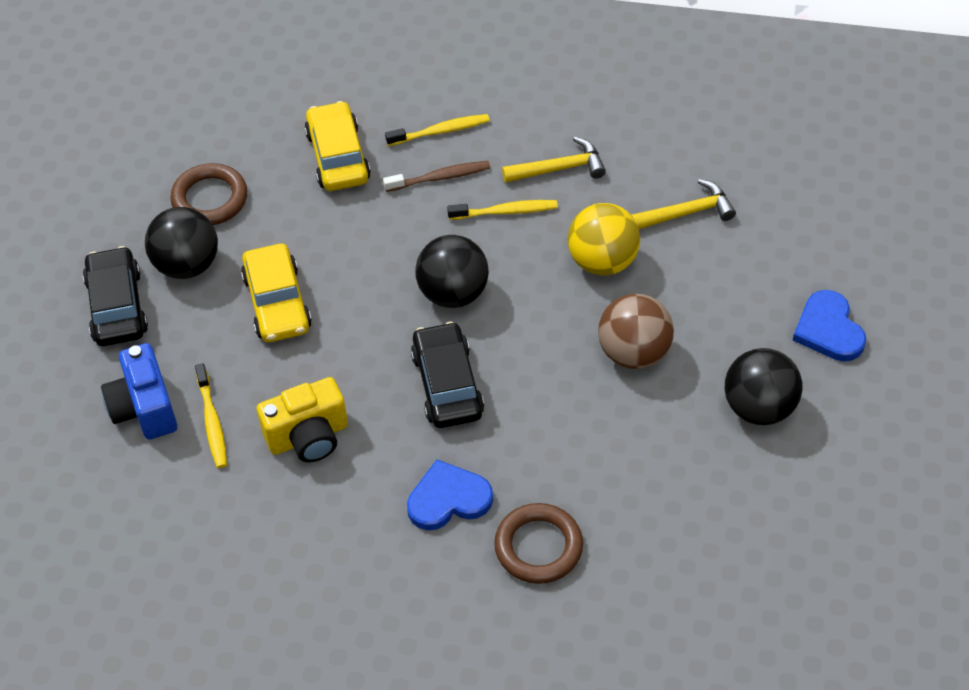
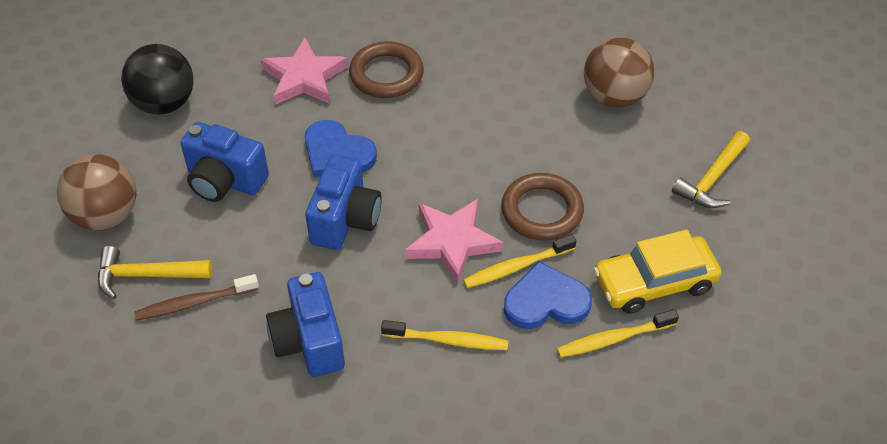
black ball: [145,207,218,279] [415,235,489,308] [725,348,803,425] = 3 -> [121,44,194,114] = 1
black car: [83,246,148,346] [411,322,484,428] = 2 -> none = 0
blue camera: [101,343,177,440] = 1 -> [181,122,269,202] [266,272,345,377] [305,155,382,250] = 3
brown ball: [598,294,674,369] = 1 -> [57,154,136,230] [584,37,654,108] = 2
pink star: none = 0 -> [260,38,348,105] [405,199,503,284] = 2
yellow ball: [568,203,640,275] = 1 -> none = 0
yellow camera: [257,377,348,462] = 1 -> none = 0
yellow car: [241,243,312,342] [304,101,371,191] = 2 -> [594,230,722,314] = 1

